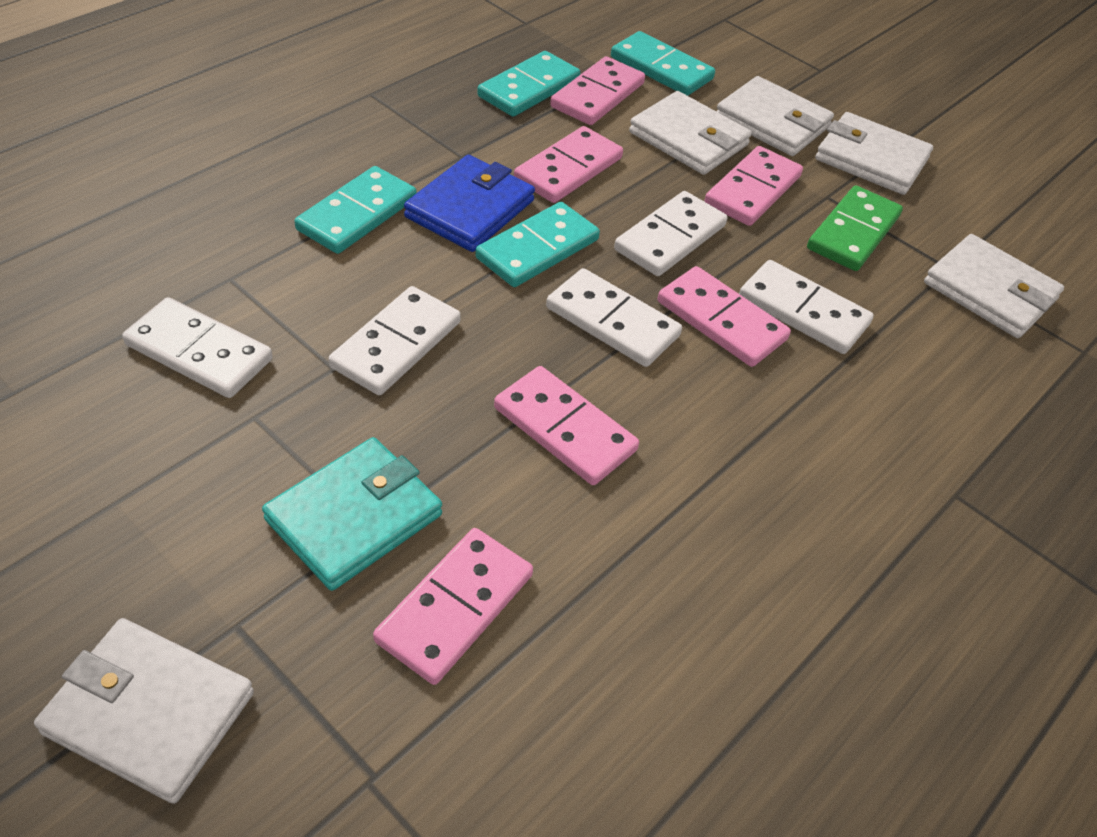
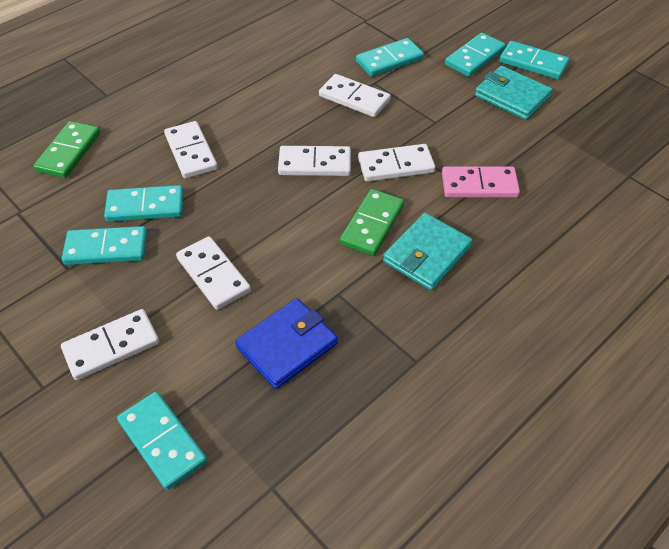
green domino: [807,185,903,271] = 1 -> [33,121,100,178] [340,189,404,256] = 2
pink domino: [373,528,533,685] [494,366,639,485] [514,126,623,203] [550,56,645,125] [658,266,791,367] [704,146,803,226] = 6 -> [442,166,520,198] = 1
turquoise domino: [294,166,417,254] [475,202,600,287] [477,51,580,117] [611,31,715,96] = 4 -> [62,226,147,265] [104,185,184,222] [117,392,207,490] [356,38,424,77] [445,33,506,77] [499,41,569,80] = 6
turquoise wallet: [262,437,442,591] = 1 -> [383,213,472,290] [475,66,552,120] = 2
white domino: [122,297,273,398] [329,286,461,395] [546,268,682,367] [614,191,727,276] [739,260,874,354] = 5 -> [61,309,159,380] [164,121,218,179] [176,236,251,310] [278,146,351,176] [319,74,391,117] [358,144,435,182] = 6
white wallet: [34,618,254,804] [629,91,752,175] [716,76,834,156] [815,112,933,195] [924,234,1064,338] = 5 -> none = 0

